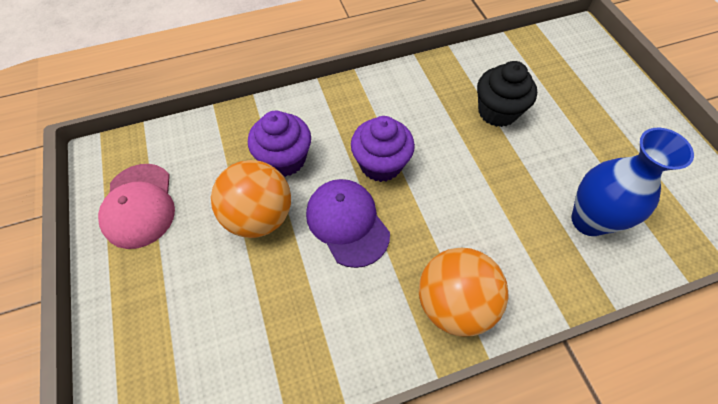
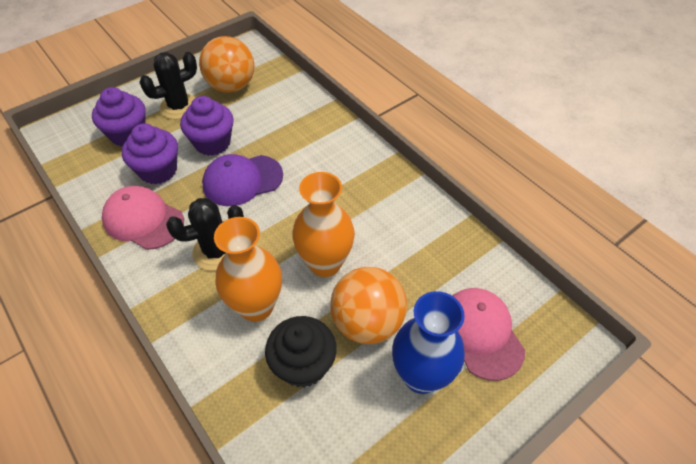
black cactus: none = 0 -> [139,52,197,119] [166,198,244,271] = 2
orange vase: none = 0 -> [214,217,282,322] [292,172,355,277] = 2
pink cap: [98,164,175,249] = 1 -> [102,186,184,250] [452,288,525,381] = 2
purple cupcake: [248,111,311,177] [351,116,415,182] = 2 -> [92,87,146,146] [122,123,178,184] [180,96,234,156] = 3

